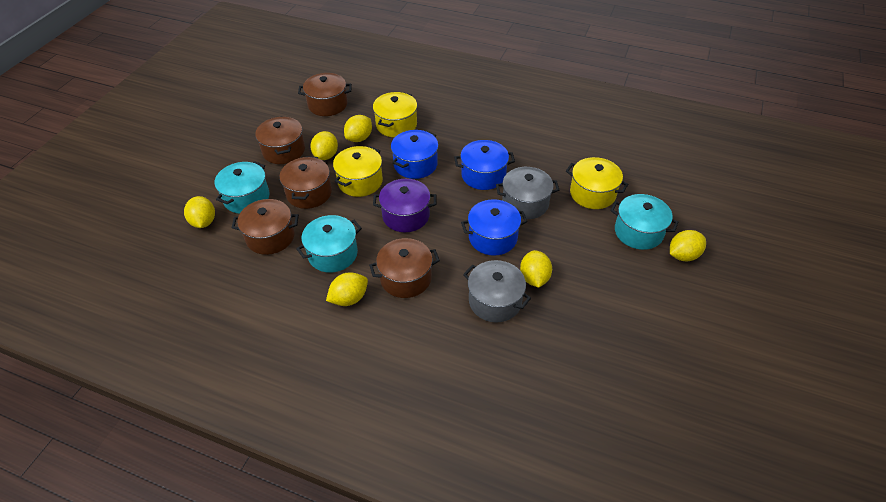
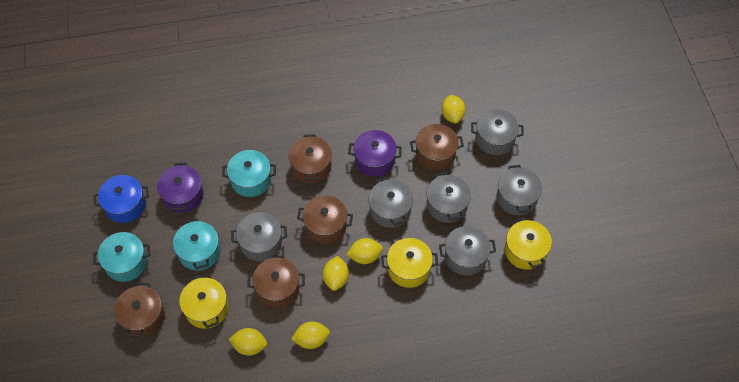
blue pot: [391,130,439,179] [454,140,515,190] [461,199,528,256] = 3 -> [93,175,149,223] = 1
grey pot: [463,260,531,323] [496,167,559,219] = 2 -> [231,212,287,261] [369,177,413,228] [427,172,471,223] [439,226,496,275] [471,109,524,155] [497,165,542,215] = 6
purple pot: [373,179,436,232] = 1 -> [157,163,204,213] [348,130,402,177] = 2
yellow lemon: [184,196,215,228] [310,131,338,160] [326,272,368,306] [344,115,372,142] [520,250,552,288] [670,230,706,261] = 6 -> [229,328,267,356] [291,322,330,349] [323,256,349,291] [346,238,383,264] [442,94,465,123] = 5

